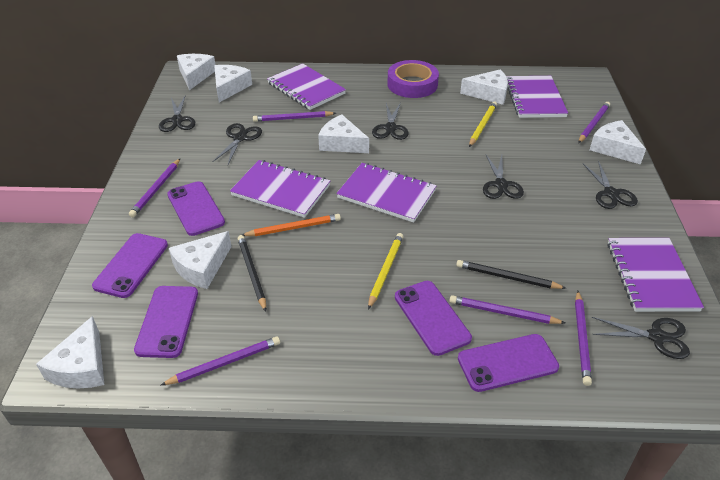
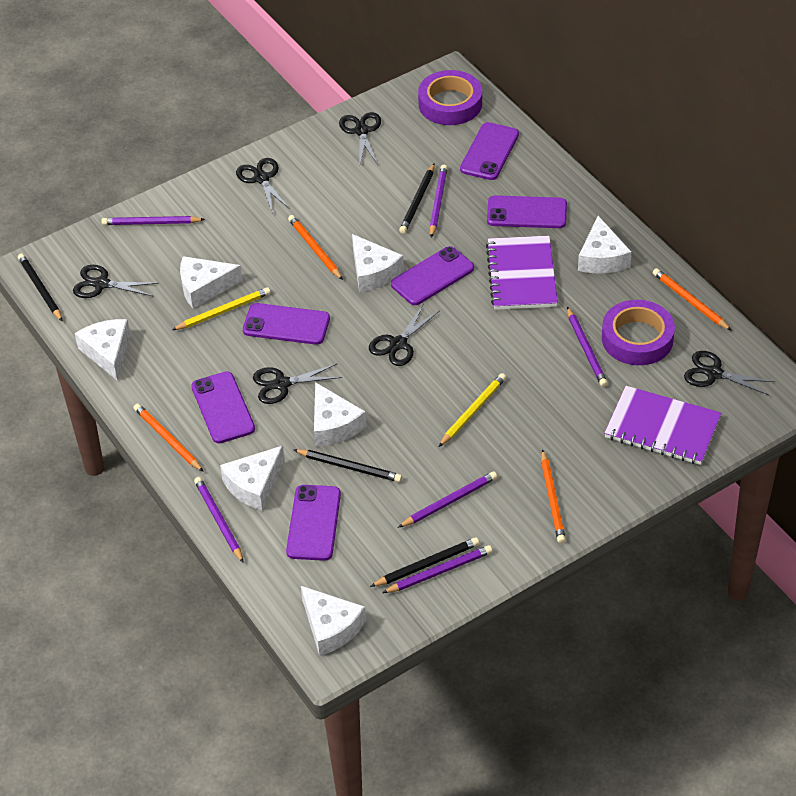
black pencil: [238,235,266,312] [456,260,566,289] = 2 -> [18,253,63,322] [294,449,402,482] [370,537,479,587] [399,163,435,234] = 4
orange pencil: [242,214,341,236] = 1 -> [134,403,204,472] [288,215,343,280] [541,449,566,544] [653,268,732,331] = 4
purple notebook: [230,160,330,218] [267,63,346,110] [336,163,437,223] [506,76,568,118] [607,238,704,312] = 5 -> [486,236,558,310] [604,386,721,465] = 2
purple phone: [92,233,168,298] [134,286,198,358] [167,181,225,236] [395,281,472,356] [458,334,559,392] = 5 -> [191,371,255,443] [243,303,330,345] [286,485,341,561] [391,246,474,305] [460,122,519,180] [487,195,567,228] = 6
purple tape: [387,60,439,98] = 1 -> [418,70,482,125] [602,300,675,365] = 2

